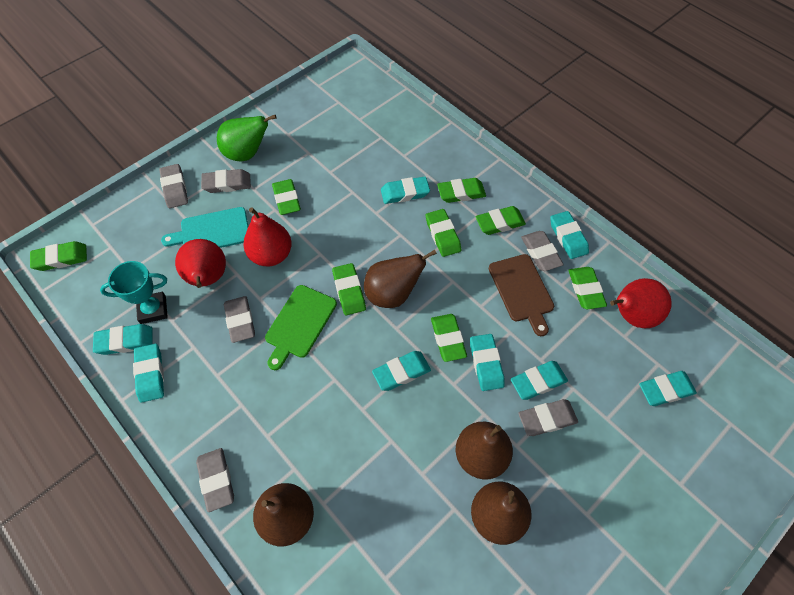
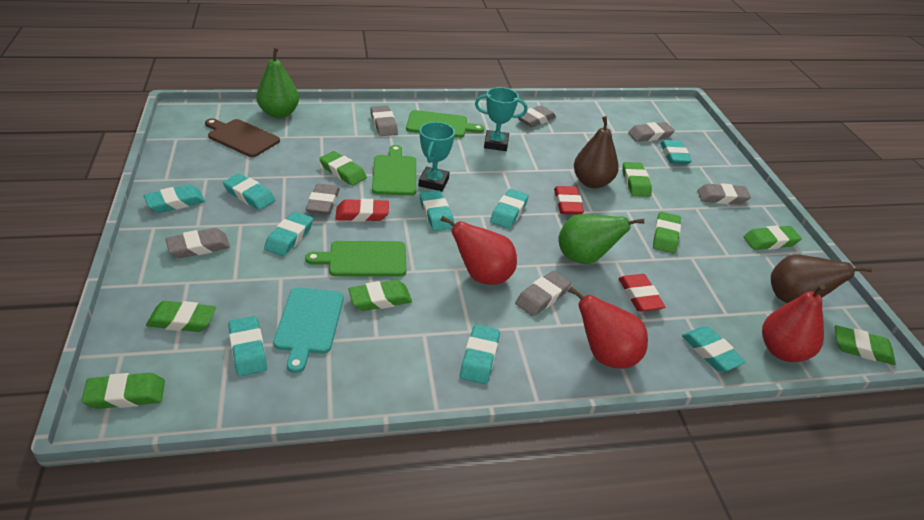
brown pear: [253,483,314,546] [364,249,437,308] [456,422,513,479] [471,482,531,545] = 4 -> [574,116,619,188] [771,255,872,303] = 2
green cutting board: [265,285,337,370] = 1 -> [305,241,406,277] [372,145,416,196] [406,110,484,138] = 3
green pear: [217,115,277,162] = 1 -> [256,48,299,118] [558,214,644,264] = 2
grey eraser: [159,164,188,208] [196,448,234,512] [201,169,251,193] [224,296,255,343] [518,399,578,436] [521,231,564,271] = 6 -> [166,228,230,258] [306,183,340,215] [370,105,398,136] [515,271,571,316] [518,105,556,127] [628,122,675,142] [697,184,751,204] = 7
red eraser: none = 0 -> [335,199,389,222] [554,186,584,215] [618,274,665,312] = 3
turquoise eraser: [93,324,153,355] [133,344,164,403] [372,351,431,391] [381,176,430,204] [470,334,505,391] [511,361,568,400] [550,211,589,259] [639,371,697,406] = 8 -> [144,185,205,213] [223,173,275,210] [228,316,267,377] [264,212,313,256] [420,190,454,231] [460,325,500,384] [490,189,529,228] [660,140,692,164] [682,326,746,372] = 9
turquoise trophy: [100,261,168,324] = 1 -> [419,122,455,191] [475,87,528,151] = 2

